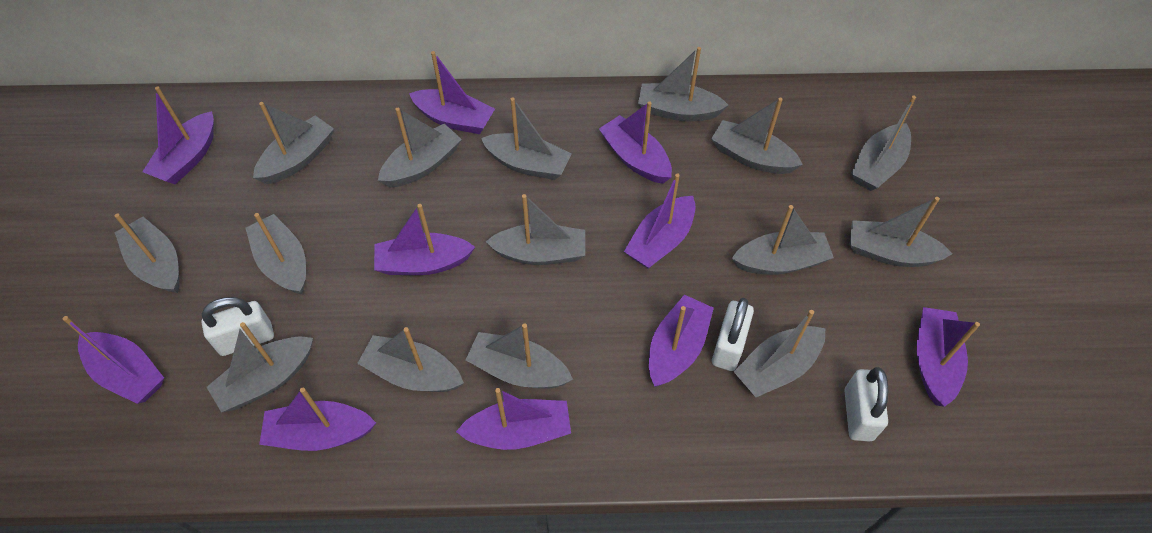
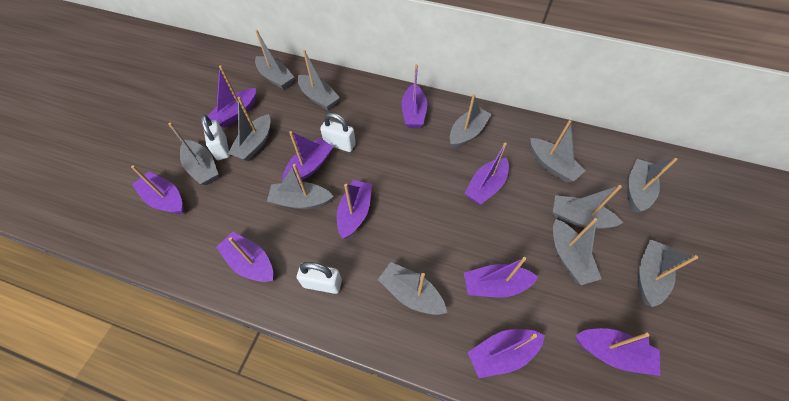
grey boat: [114,213,180,293] [207,322,313,412] [246,213,306,295] [253,102,334,184] [357,327,464,392] [378,108,462,187] [466,324,573,388] [481,98,571,180] [486,194,585,265] [638,47,728,121] [711,98,803,174] [732,205,834,275] [734,310,825,397] [850,197,952,267] [851,96,916,191] = 15 -> [168,123,218,185] [228,97,270,161] [255,30,294,90] [267,164,334,209] [298,50,340,110] [378,262,447,315] [450,94,491,148] [530,120,585,182] [553,185,623,229] [553,218,601,285] [627,158,678,213] [638,239,698,307] = 12

